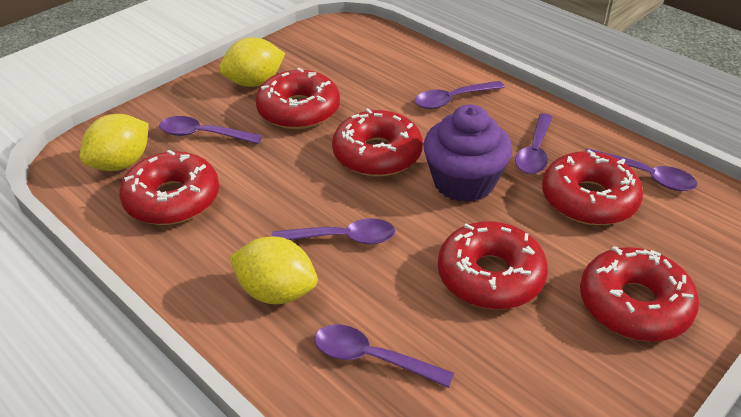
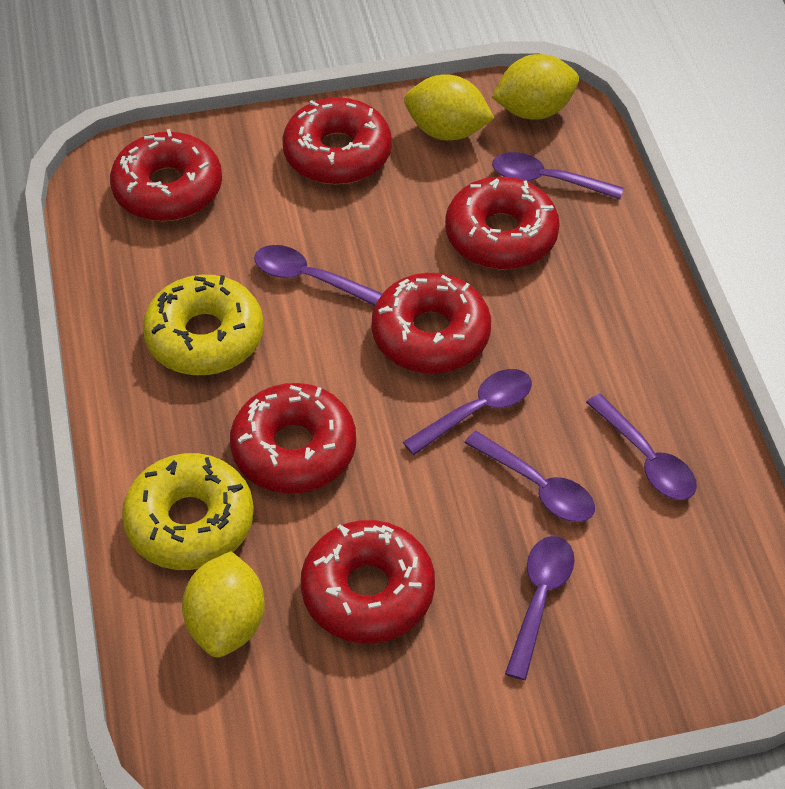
purple cupcake: [423,105,512,202] = 1 -> none = 0
yellow donut: none = 0 -> [122,453,254,570] [143,275,263,375] = 2

